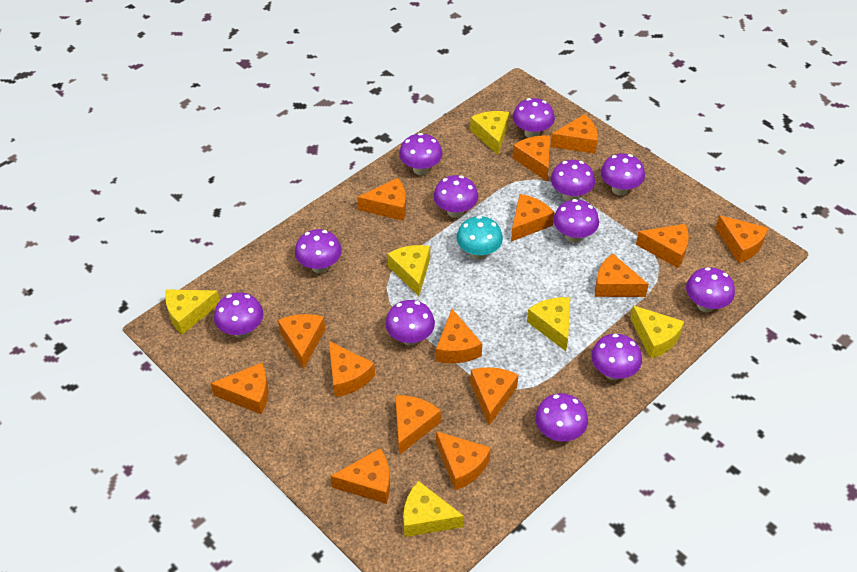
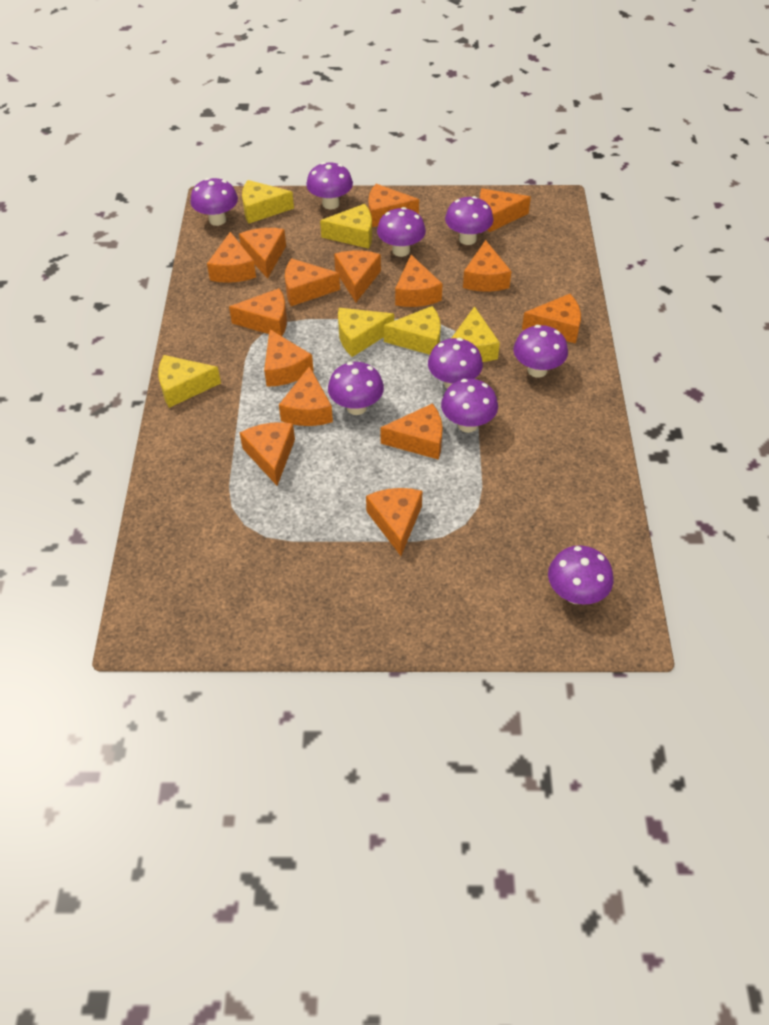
purple mushroom: [214,292,263,338] [295,229,342,273] [386,300,435,346] [399,133,442,175] [433,175,478,218] [513,98,555,138] [535,393,588,441] [551,160,595,201] [553,199,599,243] [591,334,642,380] [601,153,645,196] [686,267,735,312] = 12 -> [190,178,238,226] [306,162,353,209] [328,362,384,415] [377,207,426,257] [428,338,483,389] [441,379,498,433] [445,196,493,245] [513,325,568,378] [548,545,613,604] = 9
turquoise mushroom: [456,216,503,260] = 1 -> none = 0

